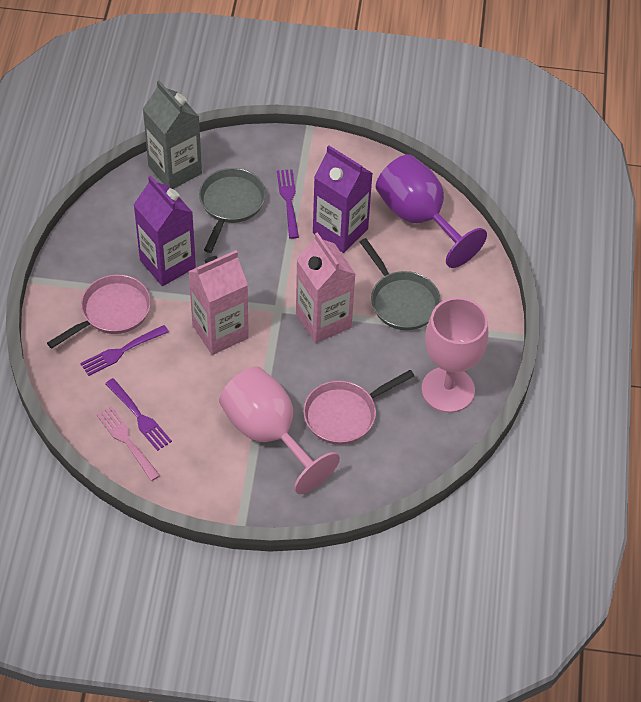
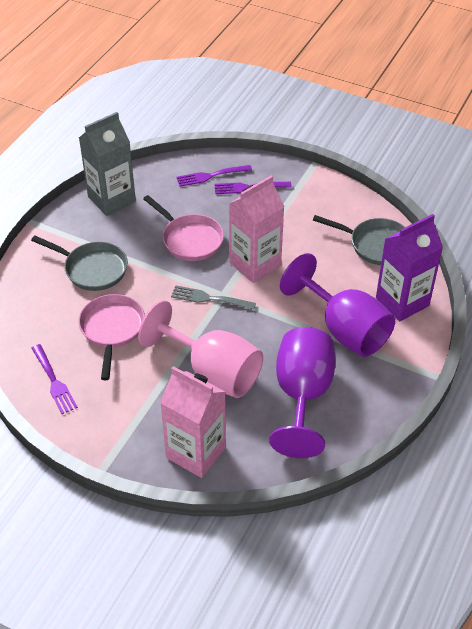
grey fork: none = 0 -> [171,285,256,310] = 1
pink fork: [96,406,160,481] = 1 -> none = 0
pink goblet: [219,366,340,494] [421,297,488,413] = 2 -> [138,300,263,398] = 1
purple carton: [134,176,196,286] [313,145,373,253] = 2 -> [376,214,443,321] = 1
purple goblet: [376,154,487,268] = 1 -> [269,327,336,458] [280,253,395,357] = 2

